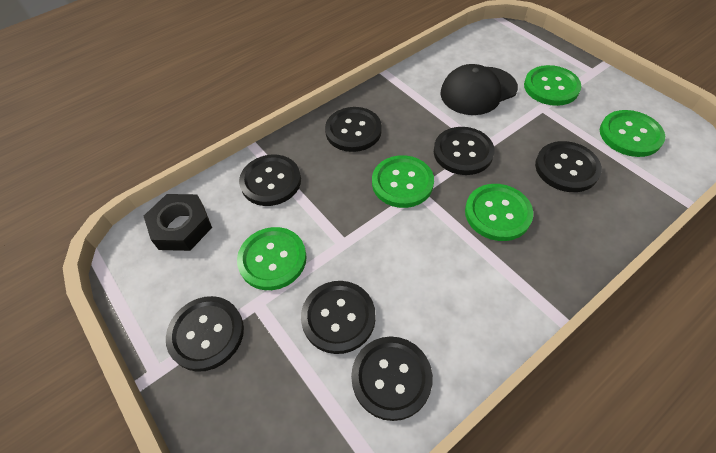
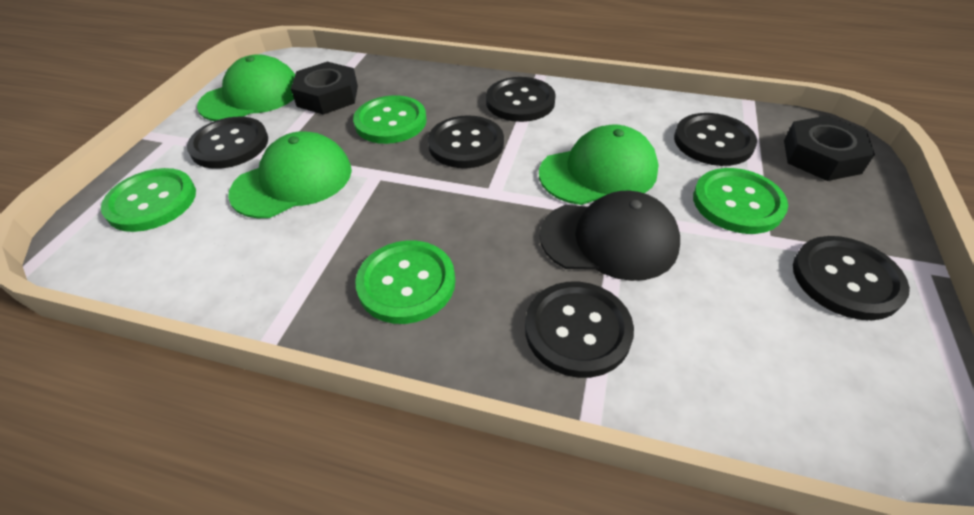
black button: [166,296,244,372] [239,155,301,206] [301,281,376,354] [325,107,382,152] [351,336,433,421] [434,127,495,175] [535,141,602,192] = 7 -> [187,117,268,169] [428,115,504,168] [486,77,556,122] [525,281,634,378] [674,113,757,166] [793,236,910,320] = 6
black nut: [144,194,212,251] = 1 -> [291,62,358,115] [784,116,875,181] = 2
green button: [237,227,307,290] [372,155,434,208] [465,184,533,241] [524,65,581,106] [600,110,665,157] = 5 -> [101,168,196,232] [353,95,427,144] [356,240,455,324] [693,168,788,234] = 4
green cap: none = 0 -> [197,54,295,121] [228,132,352,218] [539,125,659,205] = 3

